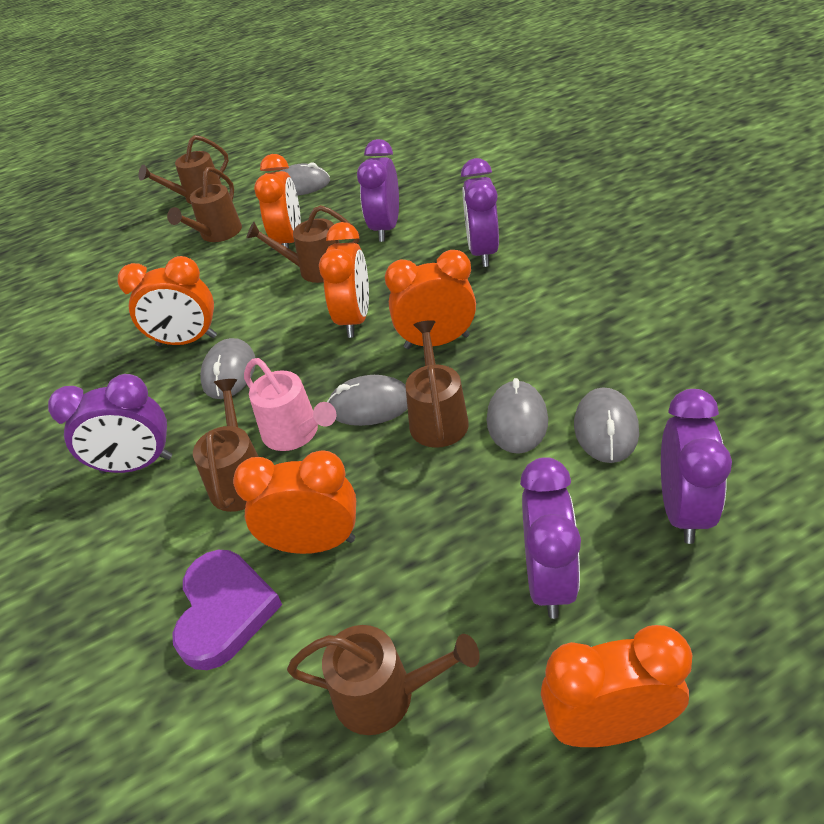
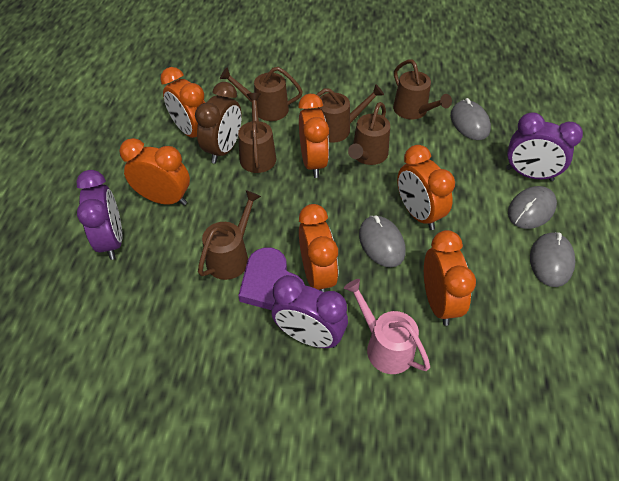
brown clock: none = 0 -> [195,82,242,163] = 1
grey mouse: [200,338,255,399] [279,162,330,196] [327,375,408,426] [487,378,548,454] [574,388,639,463] = 5 -> [359,215,405,267] [451,98,491,140] [508,186,557,229] [530,232,575,287] = 4
purple clock: [48,374,172,474] [357,139,399,242] [461,158,499,267] [520,457,581,619] [661,389,732,544] = 5 -> [76,170,122,260] [272,275,348,348] [506,112,583,181] = 3

